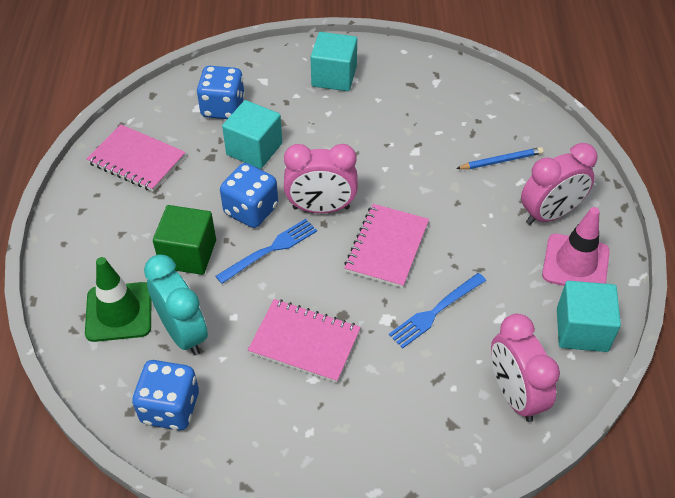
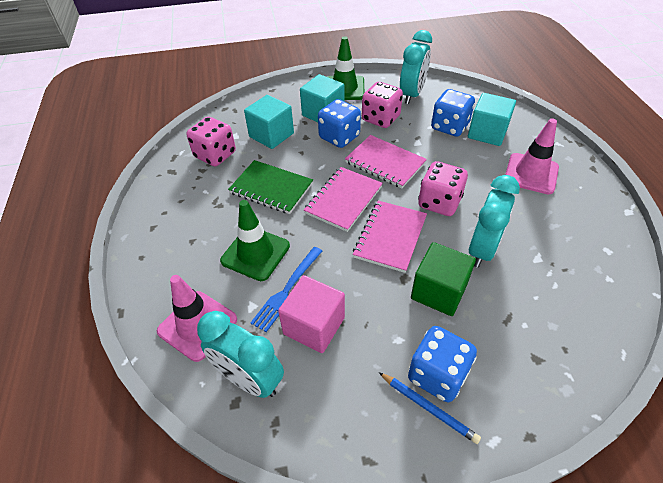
blue fork: [216,219,317,284] [389,273,486,348] = 2 -> [250,247,322,332] = 1
green notebook: none = 0 -> [228,160,313,214] = 1
green traffic cone: [85,257,151,342] = 1 -> [220,200,290,281] [328,36,364,100] = 2
pink clock: [284,144,358,213] [491,314,560,422] [521,143,598,225] = 3 -> none = 0
pink cube: none = 0 -> [278,275,345,353] = 1
pink dice: none = 0 -> [187,117,236,166] [362,82,403,128] [418,161,468,216] = 3
pink traffic cone: [542,207,610,286] = 1 -> [157,275,237,362] [505,119,559,194] = 2
turquoise clock: [144,255,208,355] = 1 -> [197,311,284,398] [400,30,432,104] [469,175,520,268] = 3

